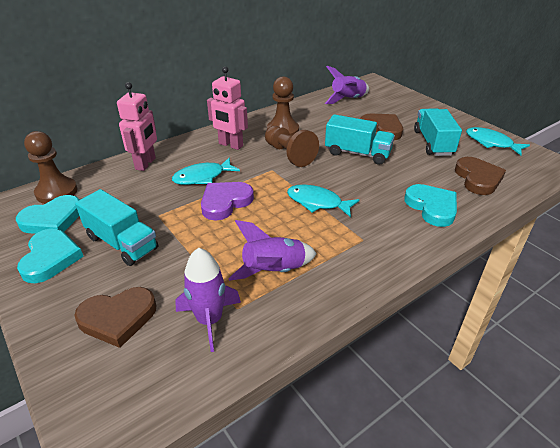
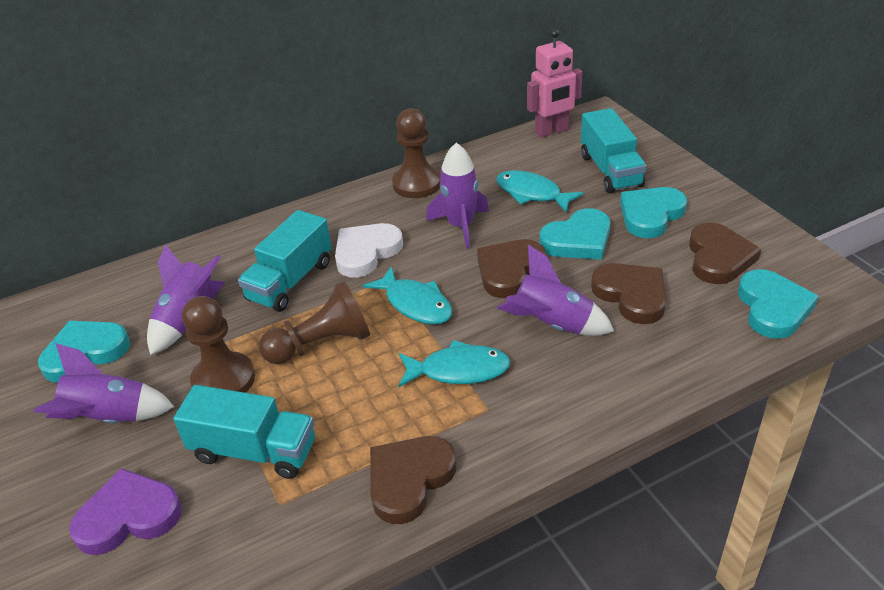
brown heart: [74,287,157,348] [360,114,403,140] [455,157,506,195] = 3 -> [370,436,456,524] [477,239,546,298] [591,263,666,324] [689,222,761,284] = 4
pink robot: [117,82,157,171] [207,66,248,150] = 2 -> [527,29,582,138] = 1
purple rocket: [175,248,241,352] [228,220,317,281] [325,66,369,104] = 3 -> [34,343,174,424] [147,244,225,355] [426,143,489,249] [497,245,614,336] = 4
turquoise heart: [16,195,80,234] [17,229,84,283] [404,184,457,227] = 3 -> [38,321,130,383] [539,208,610,260] [620,187,687,238] [738,269,819,339] = 4
white heart: none = 0 -> [335,223,403,278] = 1

